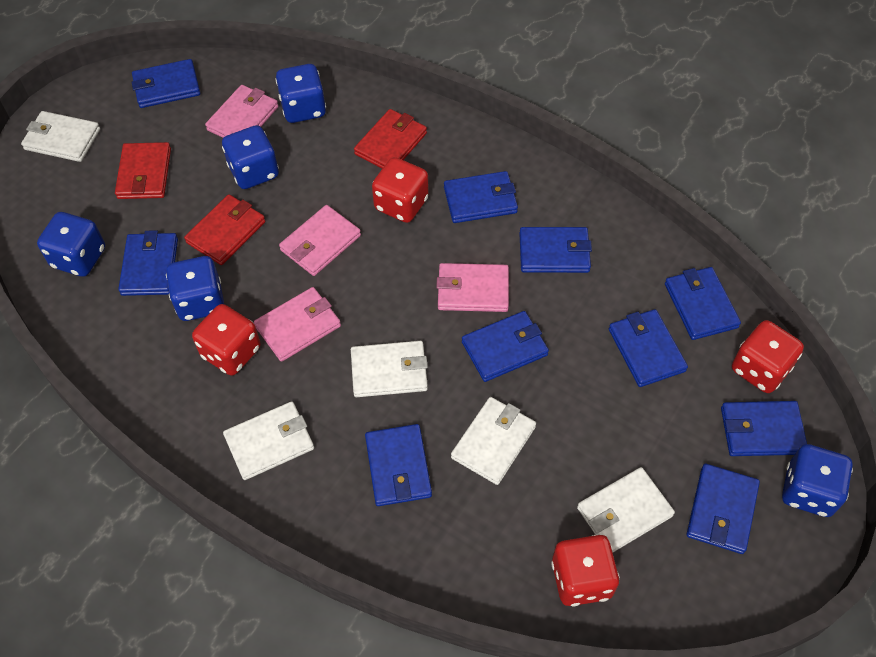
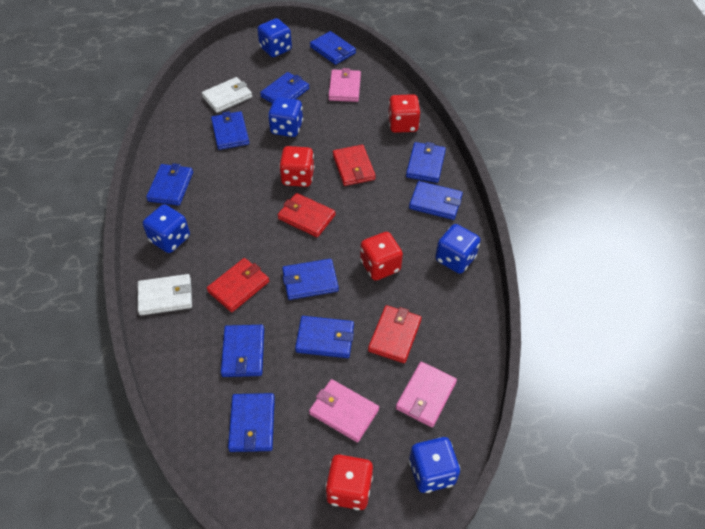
pink wallet: [205,85,278,138] [254,287,341,362] [279,205,361,276] [436,263,509,312] = 4 -> [309,379,379,443] [328,68,361,102] [396,362,457,427] = 3
red wallet: [115,142,171,199] [184,194,265,265] [354,109,427,169] = 3 -> [207,258,269,312] [278,193,336,237] [333,145,376,186] [368,305,422,363] = 4
white wallet: [21,111,100,162] [223,401,314,480] [351,341,428,397] [451,397,536,485] [577,467,675,552] = 5 -> [138,274,192,315] [202,77,252,113] = 2

